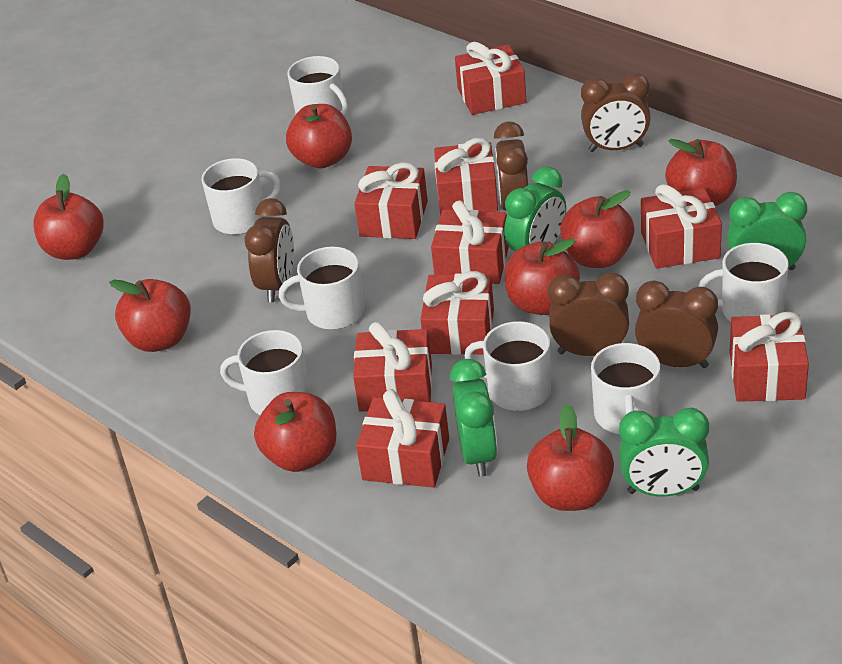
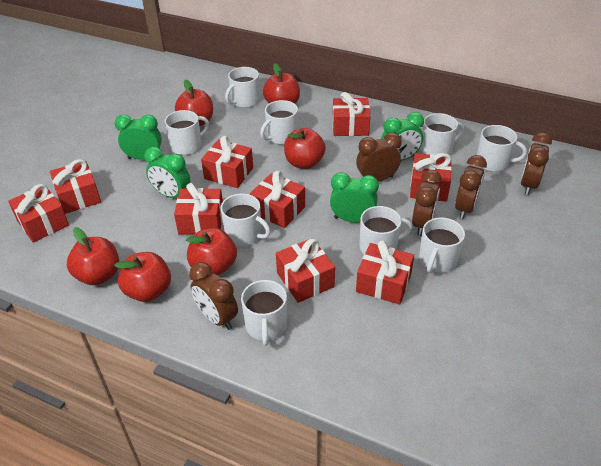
red apple: [33,174,104,260] [109,279,191,352] [254,392,337,472] [286,104,352,168] [504,238,580,315] [527,404,614,511] [560,190,634,268] [665,139,737,206] = 8 -> [67,227,119,285] [114,252,171,302] [175,79,213,126] [186,228,237,276] [263,63,300,104] [284,128,326,169] = 6
white mug: [201,158,281,235] [220,330,310,415] [279,246,364,330] [287,56,348,116] [465,321,551,411] [591,343,660,434] [698,243,788,322] = 7 -> [164,110,209,155] [221,194,271,246] [225,67,260,108] [241,280,287,346] [260,100,298,144] [359,206,412,254] [419,217,465,273] [420,113,464,155] [477,125,527,172] = 9

